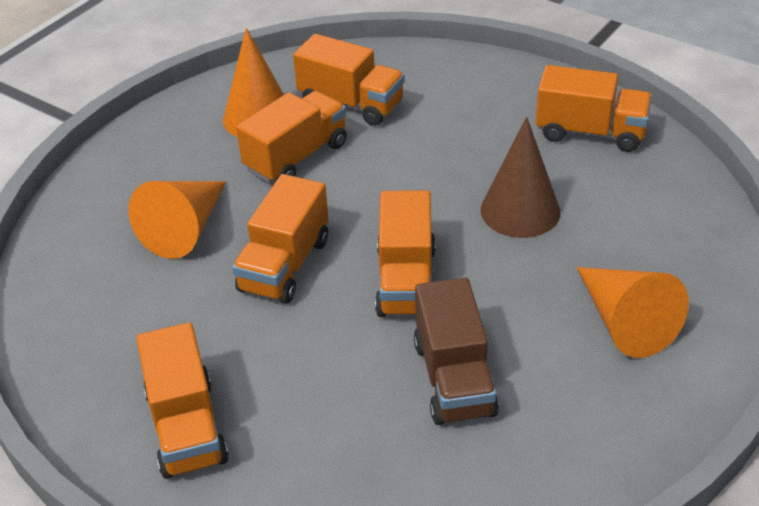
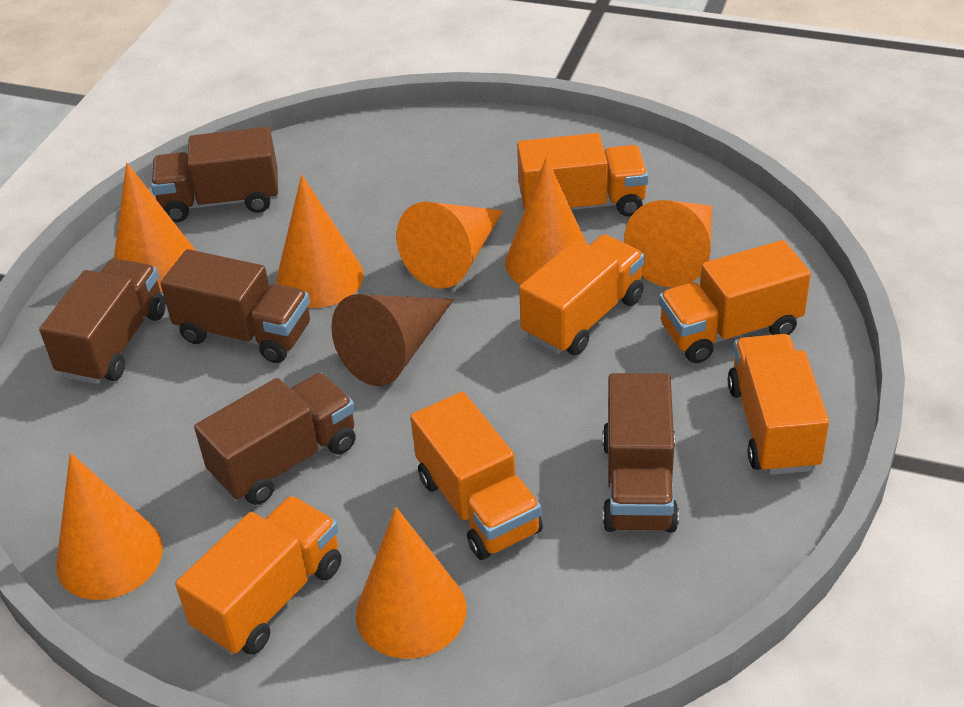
brown truck: [414,278,499,425] = 1 -> [39,259,166,384] [151,127,278,222] [160,249,310,363] [194,373,356,505] [602,373,679,533] = 5
orange cone: [128,181,226,259] [223,28,284,137] [577,267,689,358] = 3 -> [56,453,163,600] [114,163,196,292] [276,175,364,308] [356,507,467,659] [396,201,503,289] [505,157,587,284] [624,200,712,288] = 7

